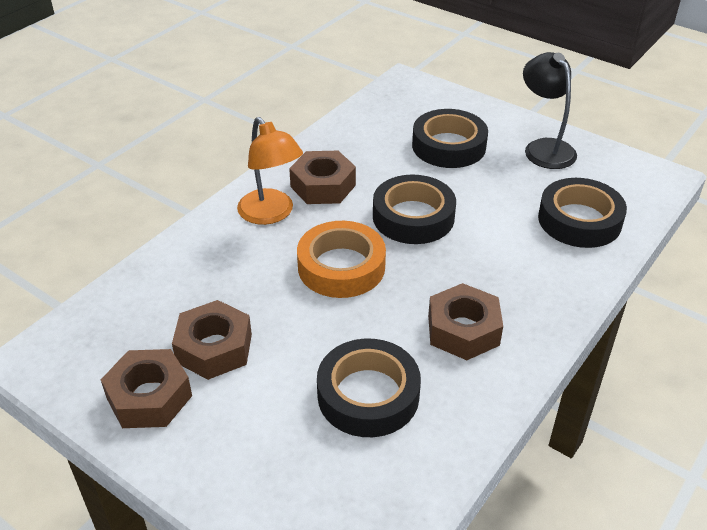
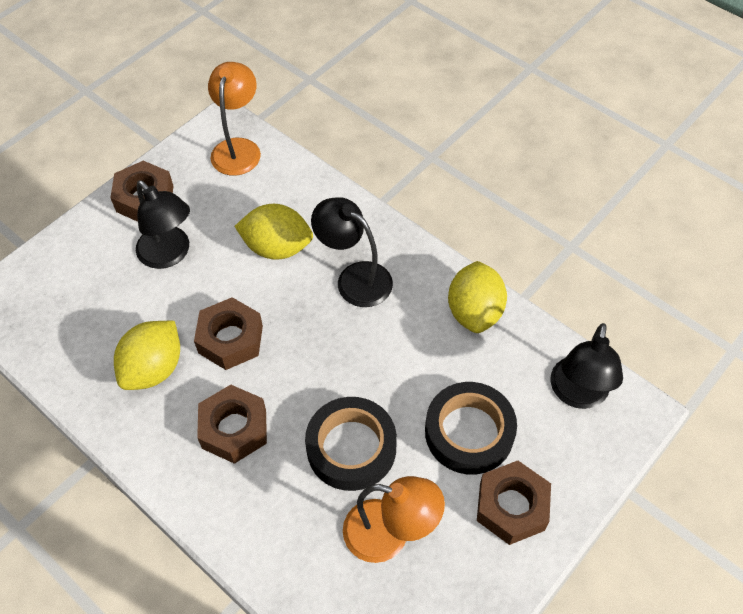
black lamp: [523,52,577,169] = 1 -> [136,180,190,269] [311,197,393,307] [550,323,623,409] = 3
black tape: [317,339,421,437] [373,175,456,244] [412,109,488,168] [538,178,627,248] = 4 -> [305,397,397,491] [425,382,517,475] = 2
orange lamp: [237,117,303,225] = 1 -> [208,62,261,176] [343,476,445,563] = 2
orange tape: [297,221,386,298] = 1 -> none = 0
yellow lemon: none = 0 -> [114,321,180,390] [234,204,313,260] [448,261,507,333] = 3

